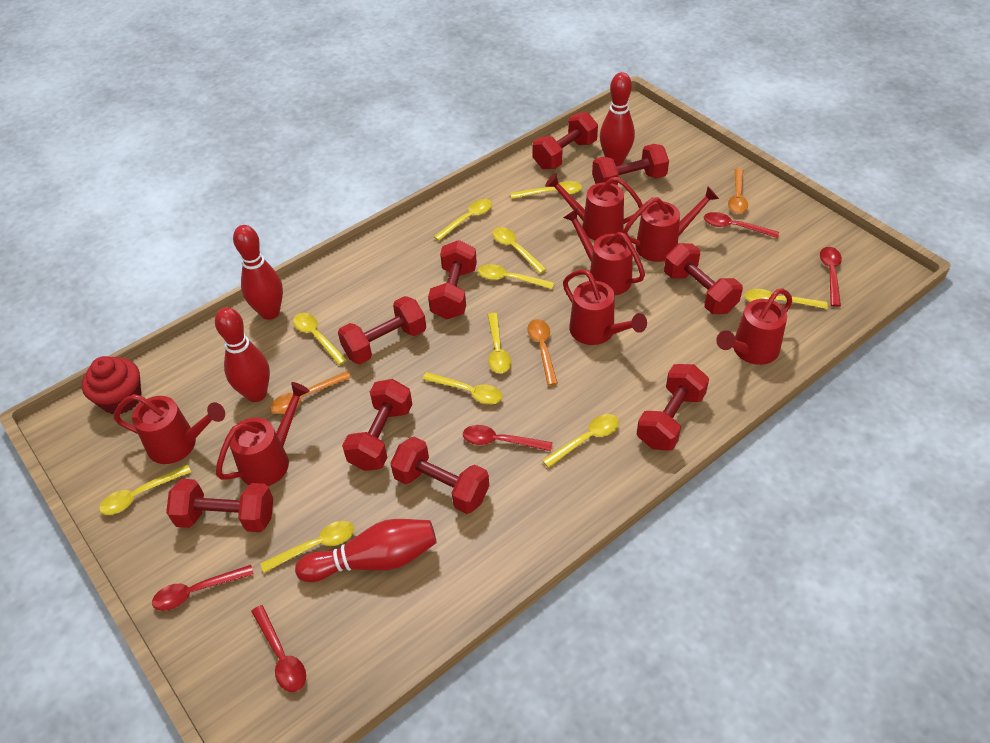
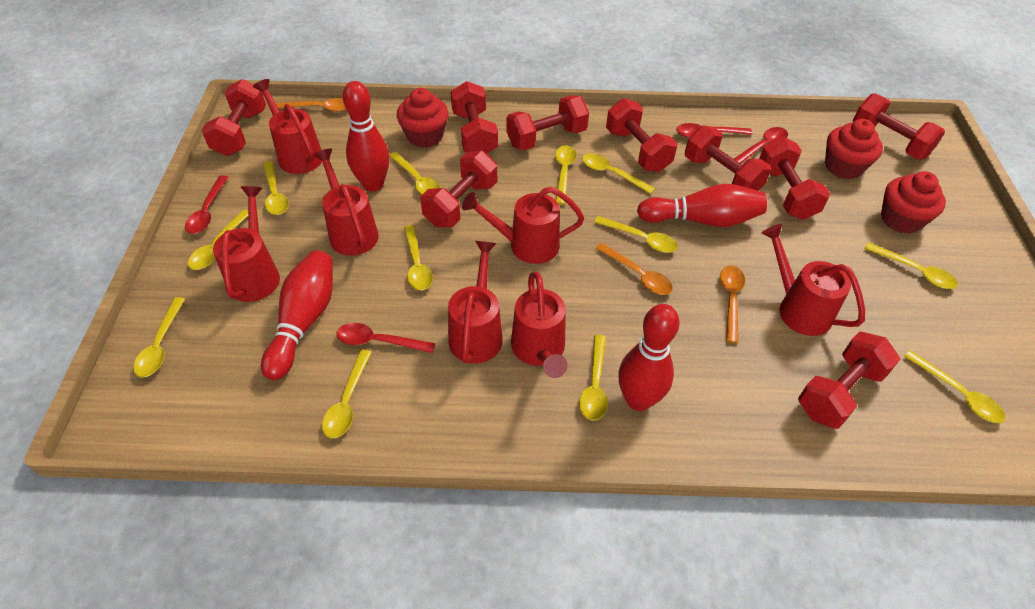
red cupcake: [82,356,141,414] = 1 -> [397,88,449,148] [825,119,883,179] [881,171,946,234] = 3
red spoon: [152,565,254,611] [251,605,306,692] [463,425,552,451] [704,212,779,238] [820,247,842,307] = 5 -> [185,175,228,234] [336,323,435,353] [676,123,752,137] [734,127,788,164] = 4
yellow spoon: [99,464,191,515] [260,521,354,573] [293,313,347,365] [422,372,503,404] [434,199,492,241] [478,264,554,289] [488,313,511,373] [492,227,547,274] [511,181,582,199] [542,414,619,468] [745,289,828,309] = 11 -> [134,297,185,377] [188,210,248,270] [263,161,289,215] [322,349,372,438] [389,152,440,194] [404,225,433,290] [555,145,577,205] [579,335,608,420] [582,153,656,194] [594,216,678,253] [864,242,958,289] [904,350,1005,423] = 12

